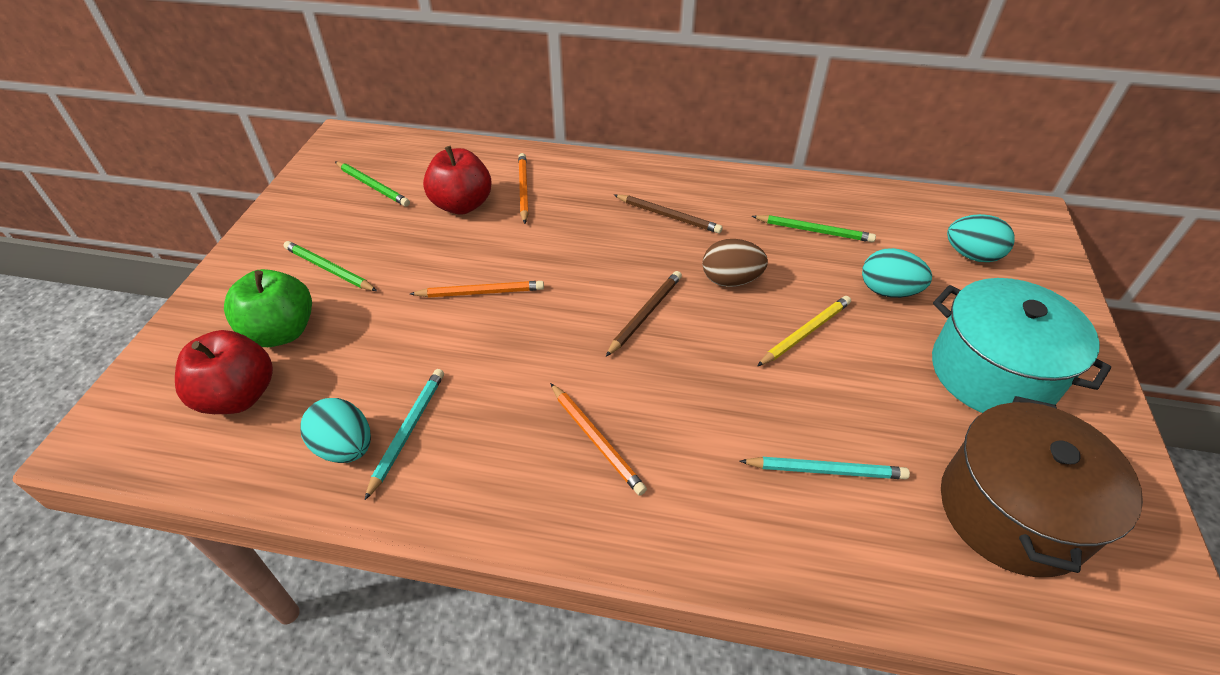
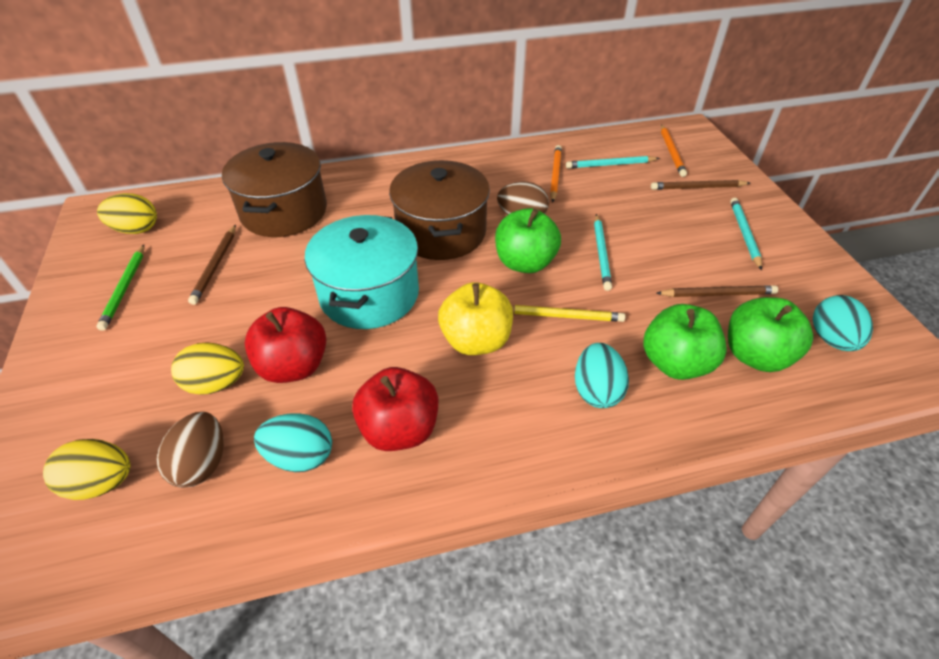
brown egg: [702,239,768,287] = 1 -> [156,412,224,488] [497,182,549,215] = 2
brown pencil: [606,271,682,357] [614,194,723,233] = 2 -> [188,225,236,305] [651,180,750,190] [656,285,778,297] = 3
brown pot: [941,396,1143,577] = 1 -> [222,142,327,237] [389,160,490,260] = 2
green apple: [224,269,312,347] = 1 -> [495,208,561,273] [643,304,727,380] [728,297,813,372] = 3
green pencil: [284,241,377,291] [335,162,410,207] [752,215,876,242] = 3 -> [96,245,144,331] = 1
orange pencil: [410,281,544,298] [518,153,529,224] [550,383,647,496] = 3 -> [550,145,562,203] [661,124,687,177] = 2
turquoise pencil: [365,369,444,500] [740,457,910,479] = 2 -> [566,156,660,169] [594,214,612,291] [730,198,762,270] = 3
yellow apple: none = 0 -> [438,282,513,355] = 1
yellow egg: none = 0 -> [43,439,130,500] [97,193,157,234] [171,342,244,395] = 3

